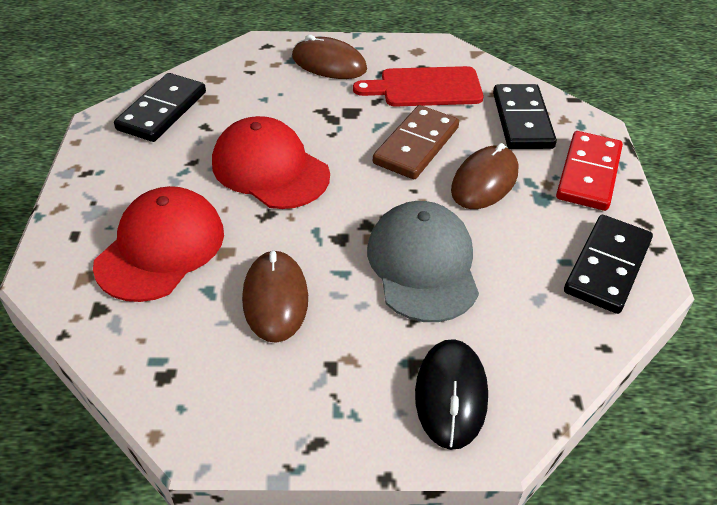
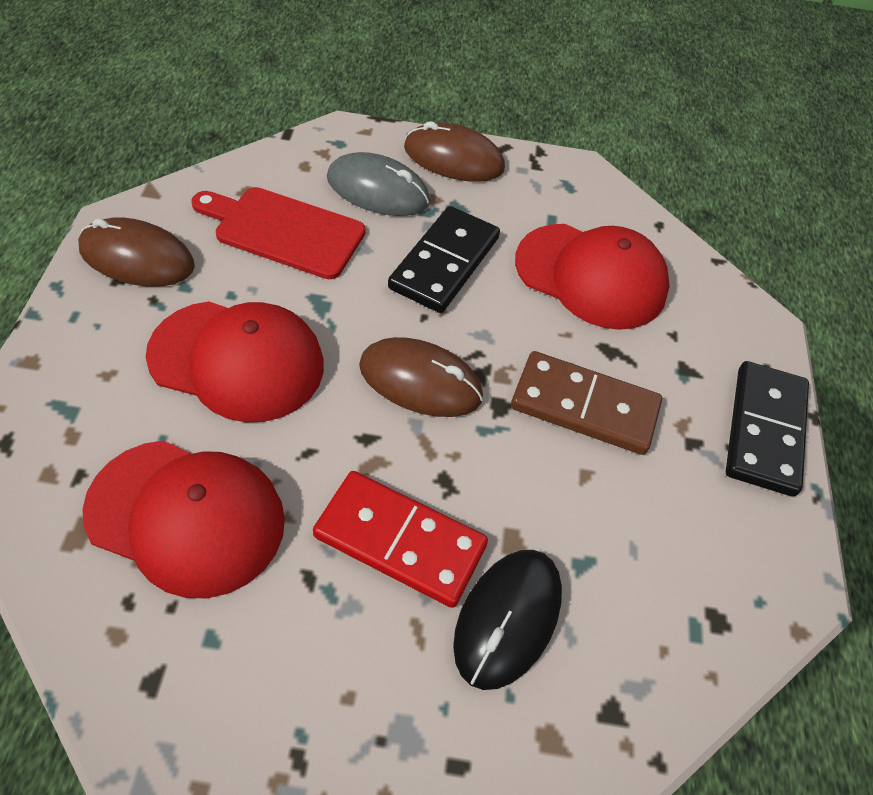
black domino: [114,73,206,142] [493,84,557,149] [564,215,653,314] = 3 -> [388,206,500,313] [726,361,809,497] = 2
grey cap: [367,201,479,322] = 1 -> none = 0
grey mouse: none = 0 -> [327,152,430,216] = 1
red cap: [93,186,224,302] [212,116,330,209] = 2 -> [82,440,285,598] [146,301,324,422] [515,224,670,330] = 3

